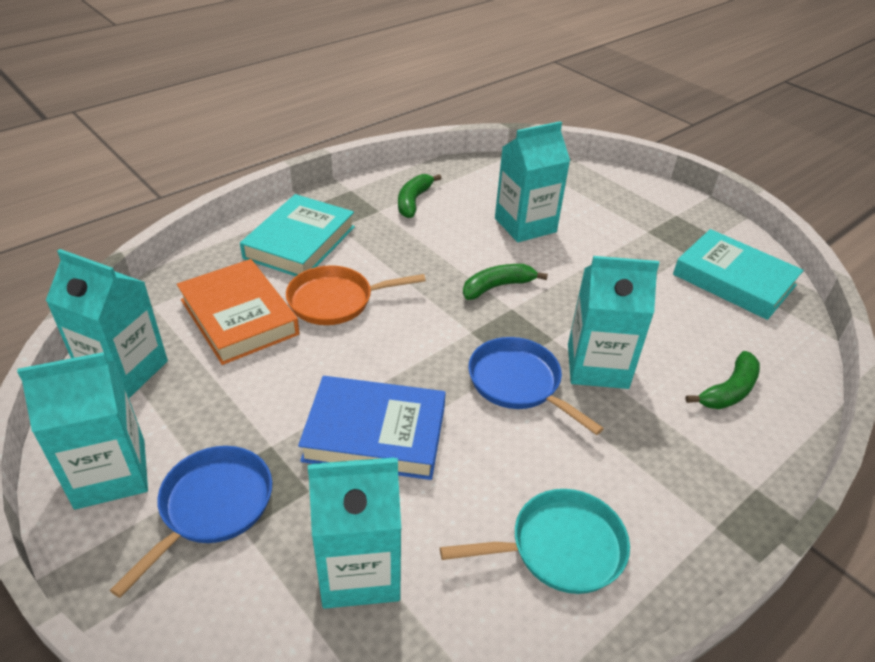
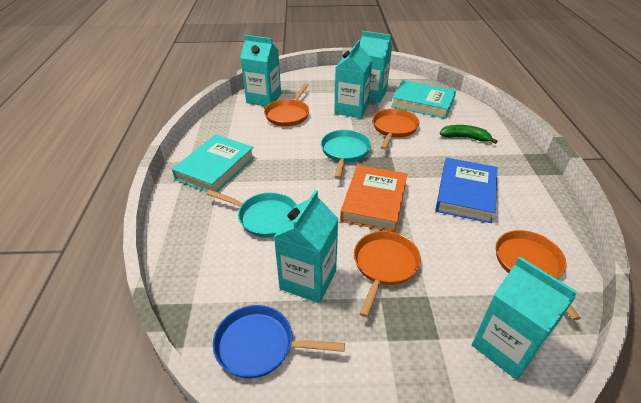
blue pan: [110,446,272,598] [468,337,604,435] = 2 -> [213,305,345,378] = 1
green banana: [398,174,441,218] [463,264,548,300] [685,351,760,409] = 3 -> [440,125,497,144] = 1
orange pan: [286,265,426,325] = 1 -> [264,83,309,126] [354,231,421,317] [372,109,419,150] [496,230,581,320] = 4
turquoise pan: [440,489,630,594] = 1 -> [206,190,297,238] [321,130,371,179] = 2

